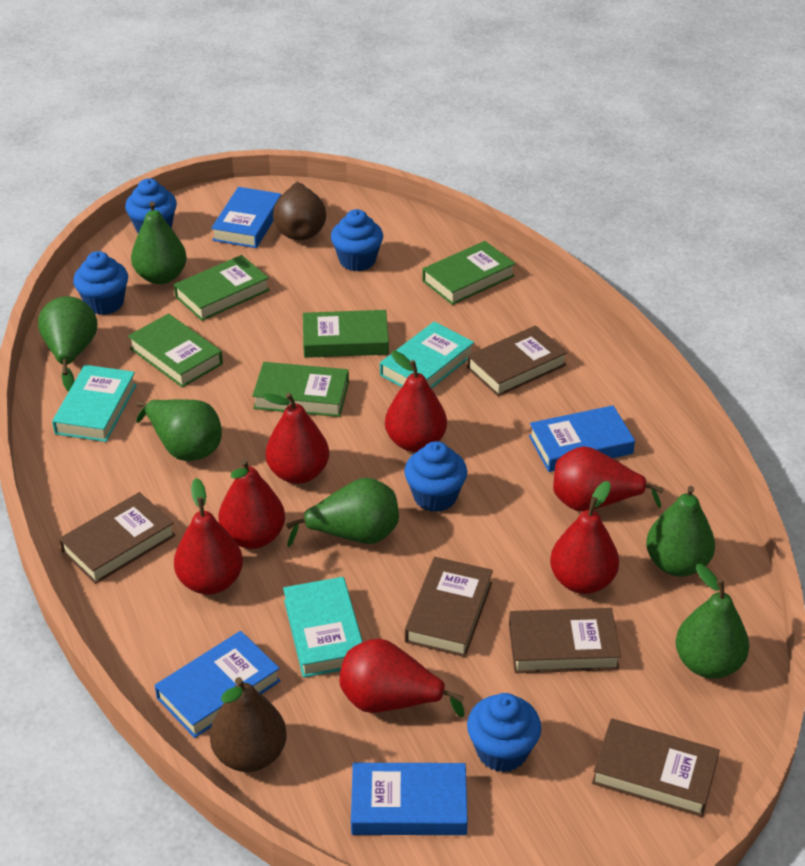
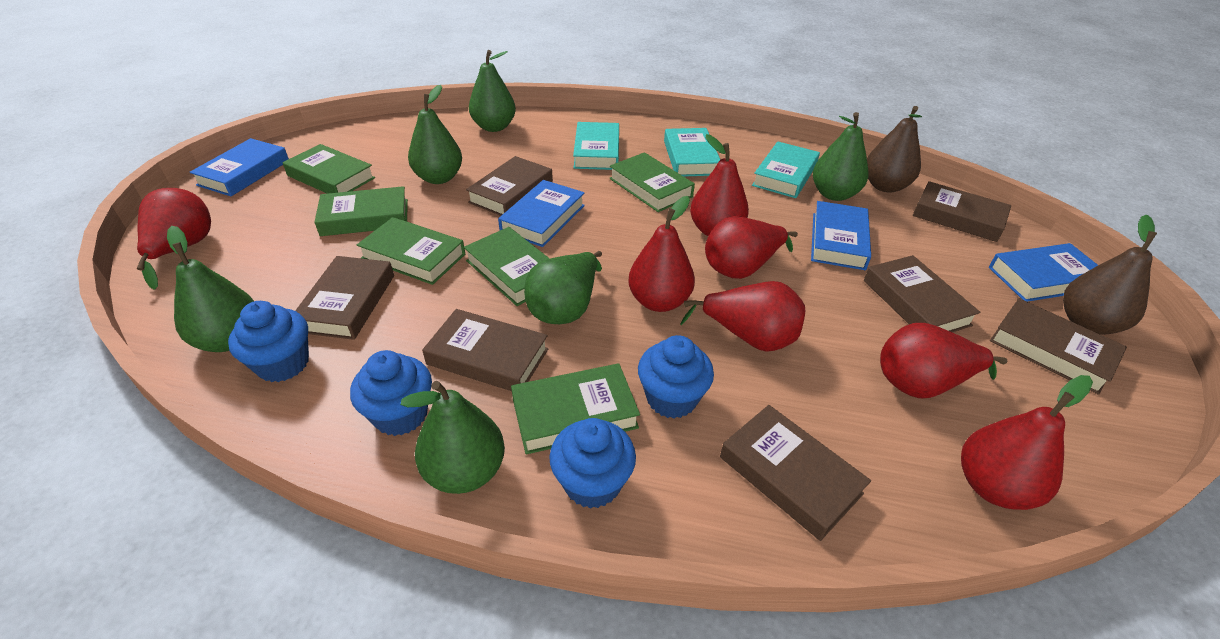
blue cupcake: [73,251,128,315] [125,178,177,233] [331,209,383,271] [404,441,467,512] [467,693,541,772] = 5 -> [228,301,309,382] [350,350,432,436] [549,418,636,509] [638,335,714,418] = 4
brown book: [59,492,176,584] [405,557,493,657] [467,325,567,396] [509,608,621,673] [592,718,720,817] = 5 -> [295,256,394,340] [422,309,548,391] [466,156,553,216] [720,405,871,541] [864,255,981,332] [913,181,1011,242] [990,298,1127,395] = 7
green book: [128,314,223,388] [174,255,270,321] [252,362,349,417] [303,310,389,358] [422,241,516,305] = 5 -> [283,144,375,194] [314,186,408,236] [357,217,465,285] [464,227,550,306] [511,363,640,454] [609,152,695,212] = 6

